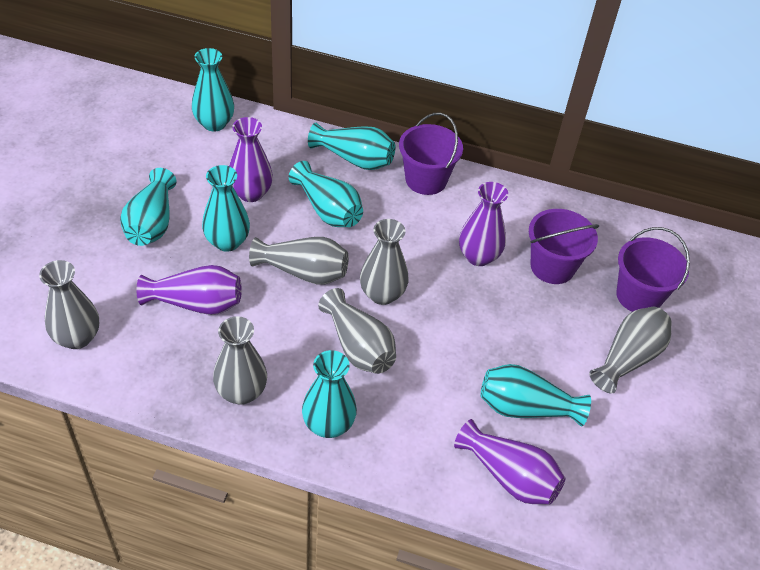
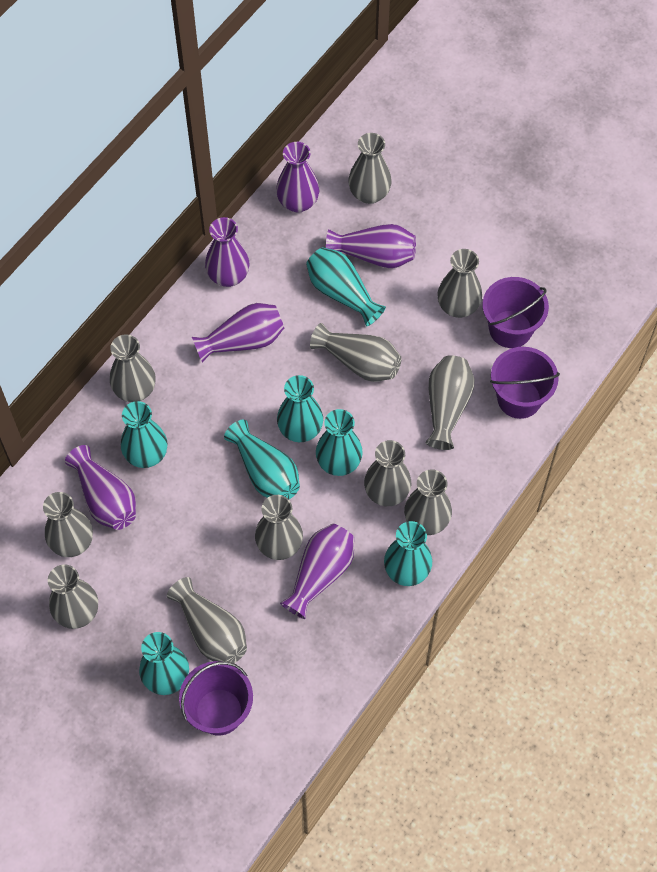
grey vase: [39,260,99,349] [213,316,267,405] [249,237,349,285] [318,288,396,374] [360,219,409,305] [589,307,672,393] = 6 -> [43,492,93,557] [48,564,98,629] [110,334,156,402] [167,577,247,663] [255,495,303,560] [310,323,402,382] [348,133,392,204] [364,440,411,506] [404,469,452,535] [426,355,474,450] [437,249,482,318] = 11
purple vase: [137,265,242,315] [229,117,273,202] [454,419,565,505] [459,182,508,266] = 4 -> [65,445,136,530] [192,303,284,363] [205,217,250,287] [276,142,319,213] [280,524,354,619] [326,224,416,268] = 6

